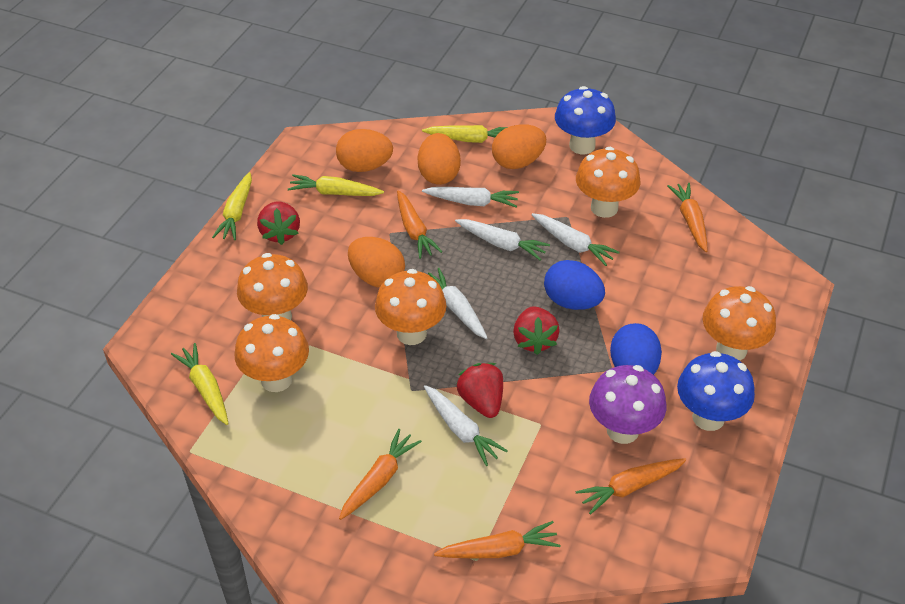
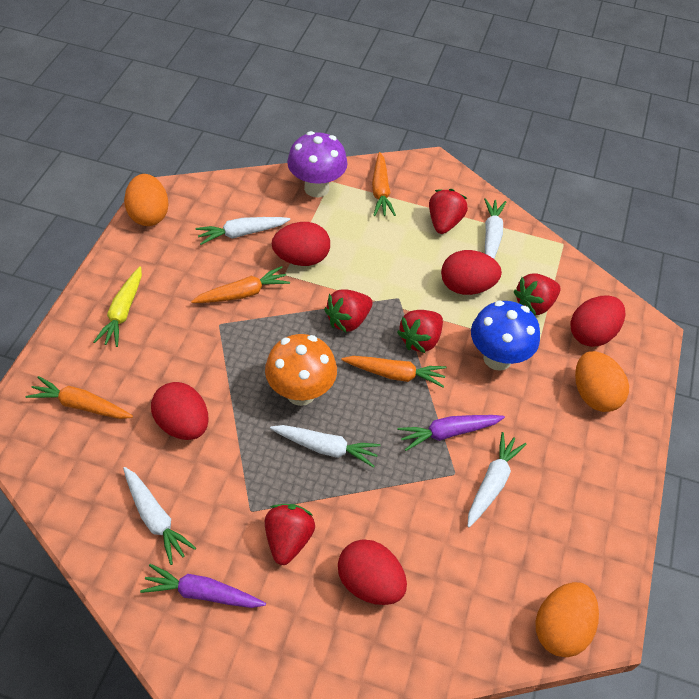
blue egg: [544,260,605,310] [610,323,662,375] = 2 -> none = 0
blue mushroom: [555,86,616,154] [677,351,755,431] = 2 -> [471,301,540,371] = 1
orange carrot: [339,429,422,520] [397,191,442,259] [434,521,560,558] [576,458,686,515] [667,183,707,252] = 5 -> [26,376,133,419] [191,266,290,303] [341,356,446,387] [372,152,396,216] = 4
orange egg: [336,129,393,172] [348,237,405,288] [418,133,461,185] [492,124,546,169] = 4 -> [124,174,169,226] [535,582,599,657] [575,351,629,412] = 3
orange mushroom: [235,314,309,392] [237,253,308,320] [375,269,447,345] [576,147,640,218] [703,286,776,361] = 5 -> [265,334,337,406] = 1
purple carrot: none = 0 -> [140,564,266,608] [397,415,505,451] = 2
red egg: none = 0 -> [151,382,209,440] [272,222,330,266] [338,540,407,605] [441,250,502,295] [570,295,625,347] = 5
red strawberry: [257,202,300,245] [456,363,503,418] [513,306,560,355] = 3 -> [265,504,315,565] [324,289,373,332] [397,310,443,353] [429,189,468,234] [514,273,561,316] = 5
yellow carrot: [171,343,228,425] [212,172,252,240] [288,174,384,196] [422,125,508,143] = 4 -> [93,266,142,347] = 1

